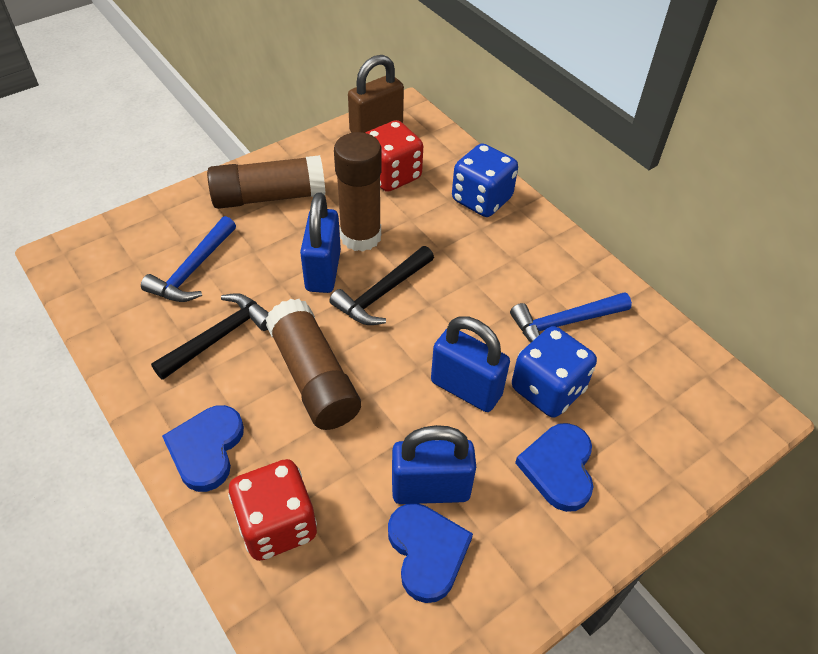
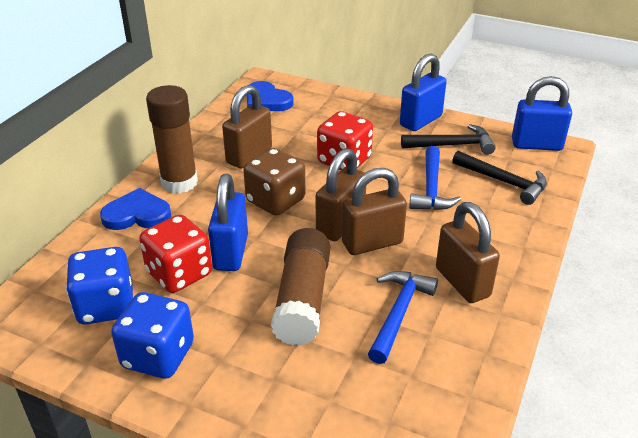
blue heart: [162,405,244,492] [388,503,473,603] [515,423,593,512] = 3 -> [100,188,171,230] [247,81,294,111] = 2
brown dice: none = 0 -> [243,148,305,216] = 1
brown glue stick: [207,155,325,209] [265,299,361,430] [334,132,382,252] = 3 -> [146,85,198,193] [271,228,330,346] = 2
brown padlock: [348,55,404,133] = 1 -> [222,85,272,169] [316,148,366,241] [342,168,407,255] [436,202,500,303] = 4

